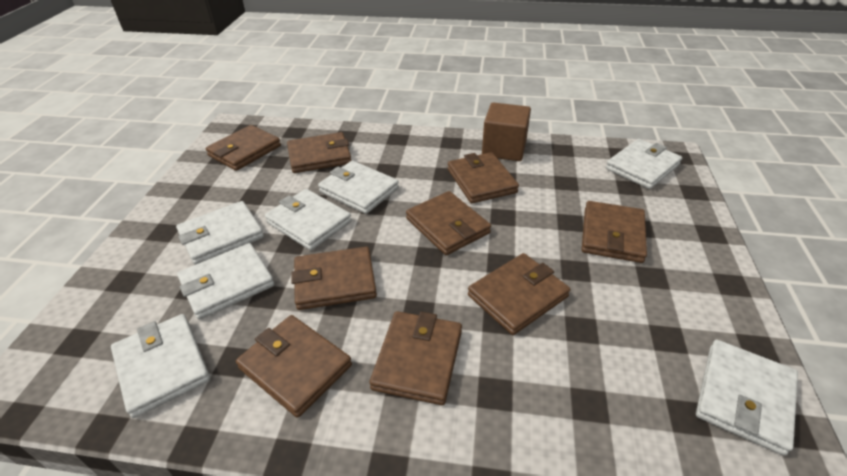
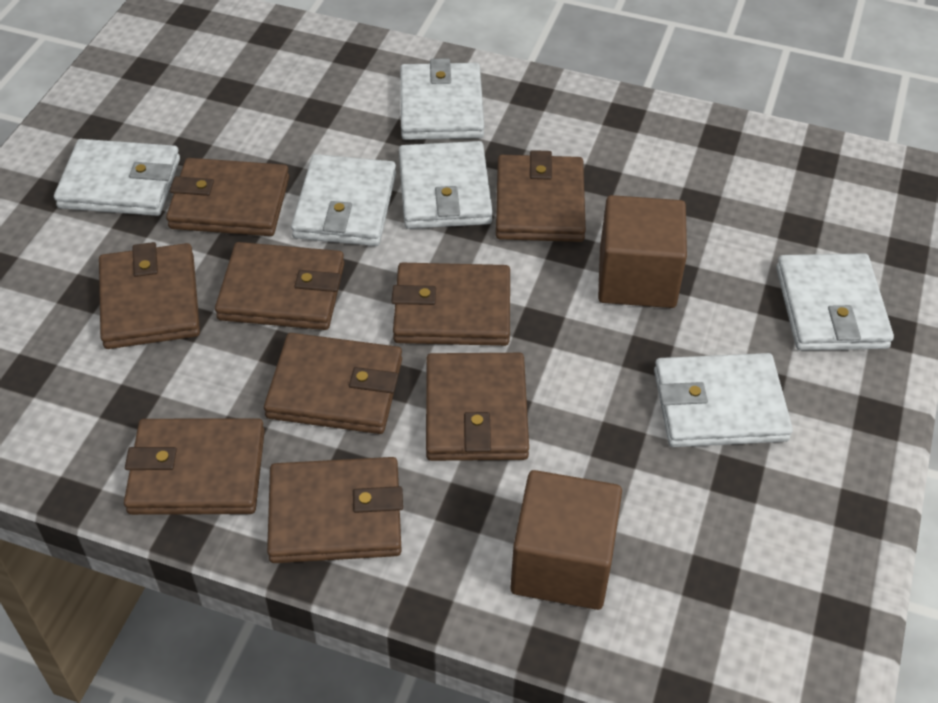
brown cube: [482,103,531,161] = 1 -> [510,470,622,610] [598,195,687,308] = 2
white wallet: [111,314,210,418] [176,201,264,265] [177,243,274,320] [265,189,352,250] [318,161,399,214] [606,139,682,189] [696,340,798,456] = 7 -> [54,139,180,216] [291,154,396,246] [399,141,493,229] [400,58,484,140] [654,353,793,447] [776,253,894,351] = 6

